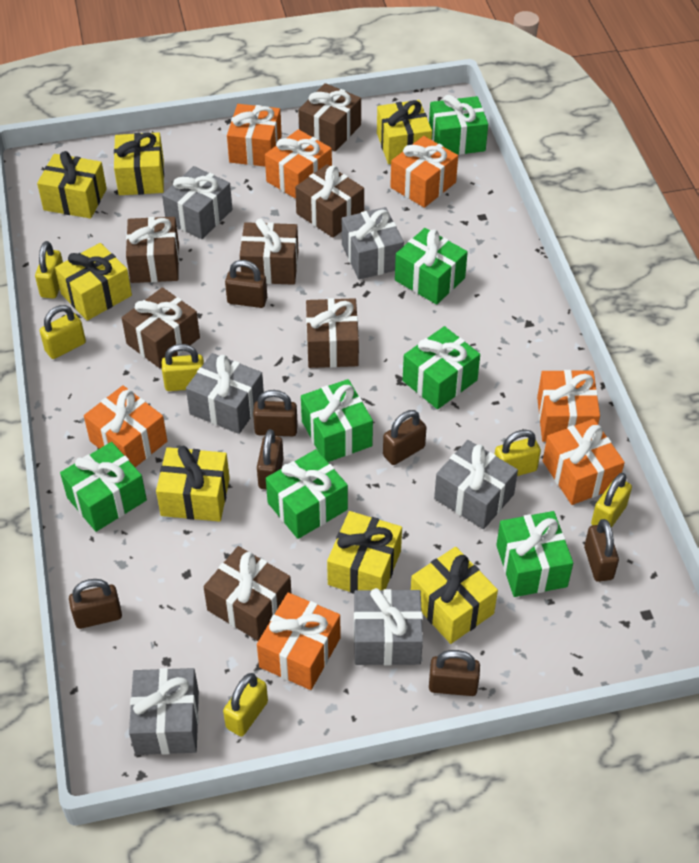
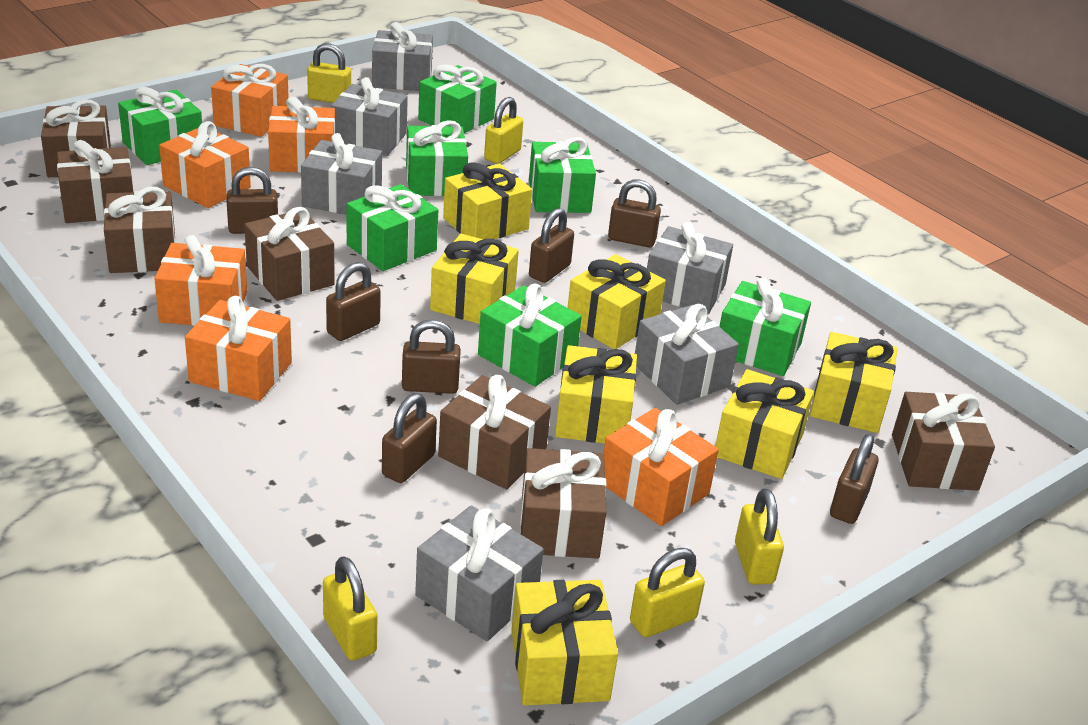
orange gift: [84,385,167,467] [227,104,282,166] [257,592,340,690] [265,129,332,199] [390,136,458,208] [537,370,600,442] [543,419,625,505] = 7 -> [154,235,247,326] [159,121,251,208] [185,296,292,401] [211,64,289,137] [268,97,335,173] [603,408,719,526] = 6
yellow padlock: [35,241,63,299] [40,305,86,359] [162,344,204,391] [223,673,268,736] [495,430,541,476] [591,473,632,528] = 6 -> [307,43,351,103] [323,556,377,661] [484,97,523,164] [630,548,705,637] [735,489,784,585] = 5

